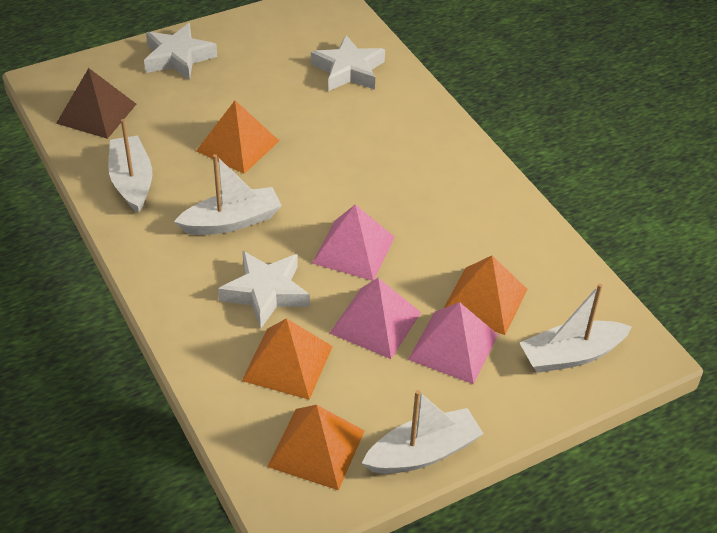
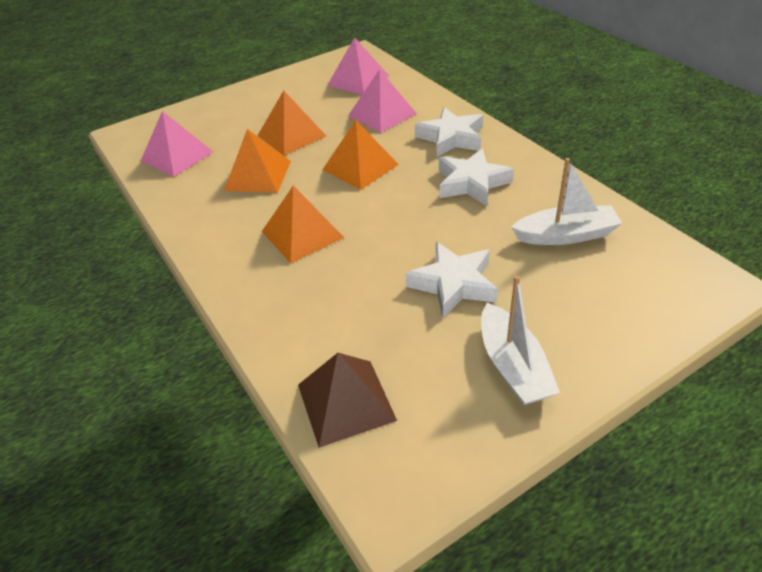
white boat: [108,119,152,213] [174,154,282,235] [362,390,484,474] [519,283,632,373] = 4 -> [481,276,560,405] [511,158,622,245] = 2

